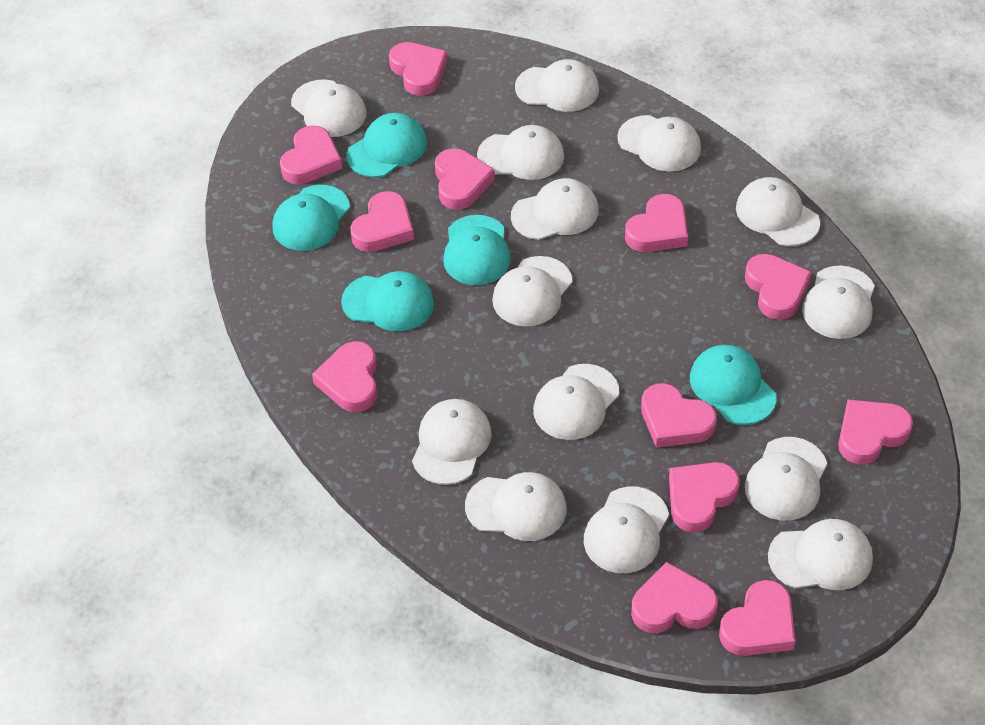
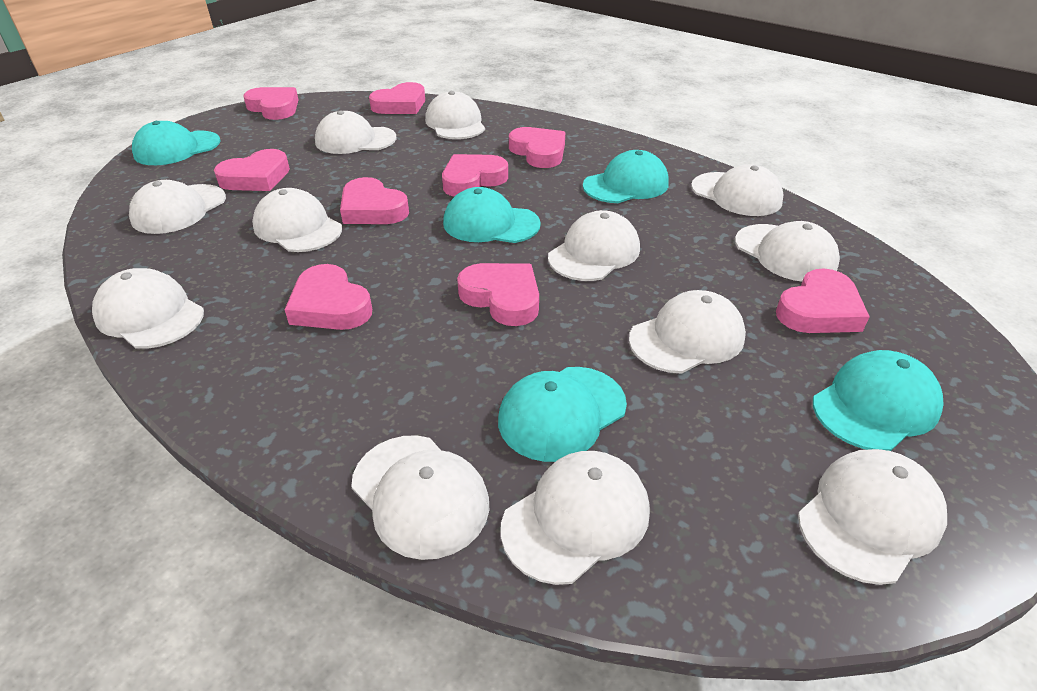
pink heart: [280,125,342,184] [312,341,377,412] [350,191,414,252] [389,42,448,96] [435,148,495,210] [625,194,688,252] [631,562,718,633] [641,383,717,448] [669,462,740,533] [719,580,795,656] [745,254,812,320] [838,399,913,465] = 12 -> [214,149,290,191] [243,87,298,120] [285,264,372,330] [340,177,409,224] [369,82,425,114] [442,154,508,197] [457,263,539,326] [509,127,565,168] [776,269,870,333] = 9
white cap: [291,79,366,137] [412,399,492,485] [465,472,567,541] [477,125,564,180] [492,256,572,327] [511,178,598,240] [515,59,599,112] [533,364,619,440] [584,486,669,573] [617,115,701,171] [736,177,820,246] [745,437,827,521] [768,519,873,590] [802,265,875,339] = 14 -> [92,268,204,349] [129,180,226,234] [252,188,342,252] [315,110,397,154] [351,435,489,560] [425,91,485,139] [501,451,650,585] [548,210,640,281] [629,290,746,373] [691,164,784,216] [735,221,840,281] [798,449,947,585] = 12

